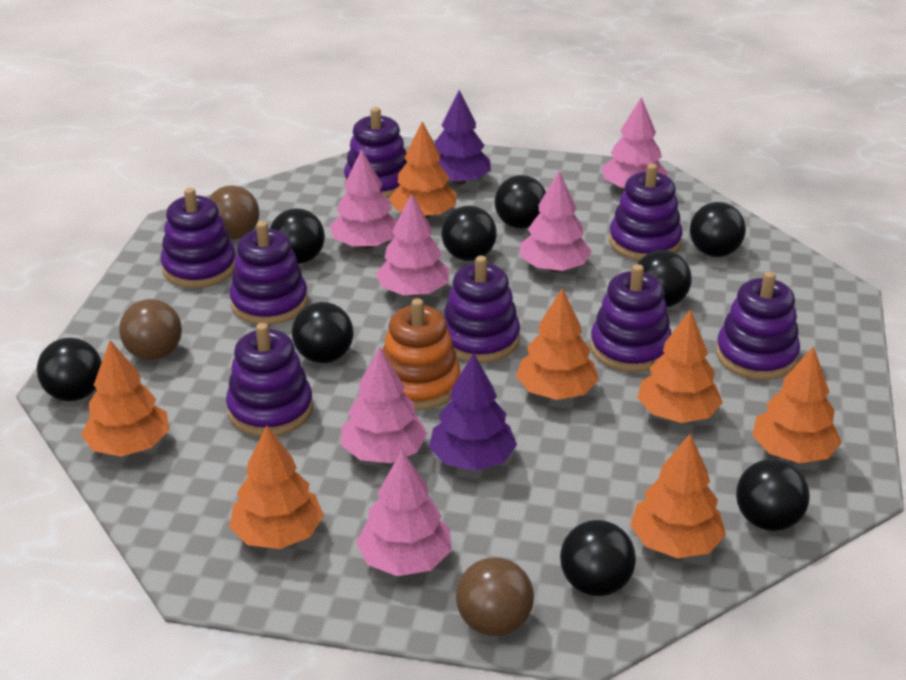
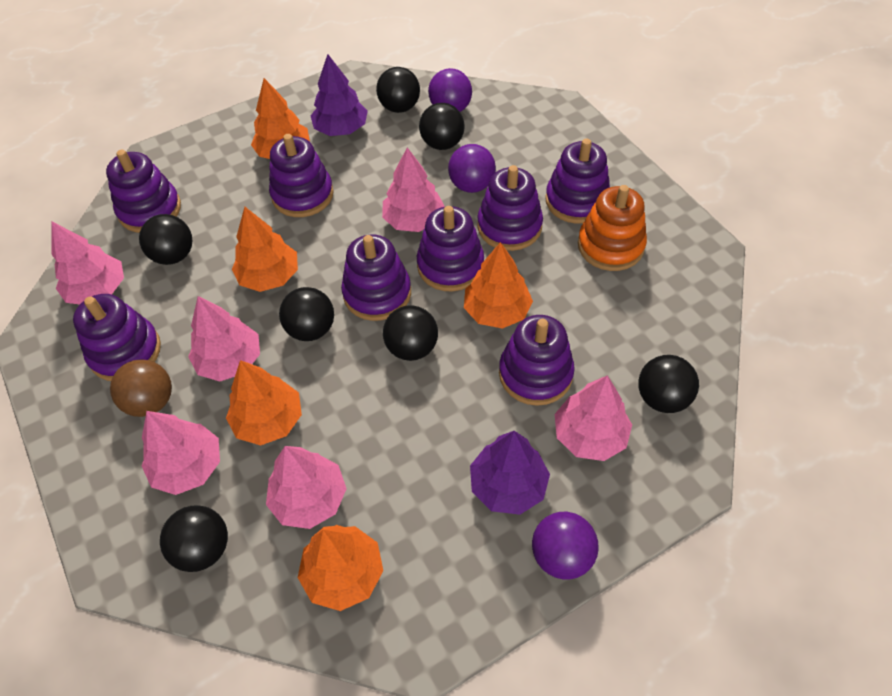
black ball: [37,338,102,401] [270,208,325,264] [292,302,353,363] [441,206,497,261] [495,175,546,229] [560,520,636,596] [638,250,692,307] [690,202,746,257] [736,459,810,531] = 9 -> [139,214,193,265] [160,505,228,572] [279,287,334,341] [376,67,420,113] [383,305,438,361] [419,103,465,150] [638,355,699,413] = 7
brown ball: [119,299,182,360] [209,185,259,240] [456,557,534,636] = 3 -> [110,359,172,417] = 1
orange tree: [81,340,169,457] [229,425,324,549] [389,121,456,218] [516,288,599,400] [630,434,726,558] [637,309,723,423] [752,346,842,463] = 7 -> [226,360,302,445] [232,207,298,292] [251,78,310,159] [298,525,383,611] [464,242,533,329] = 5
purple ball: none = 0 -> [428,68,472,112] [448,144,496,193] [532,512,599,579] = 3

